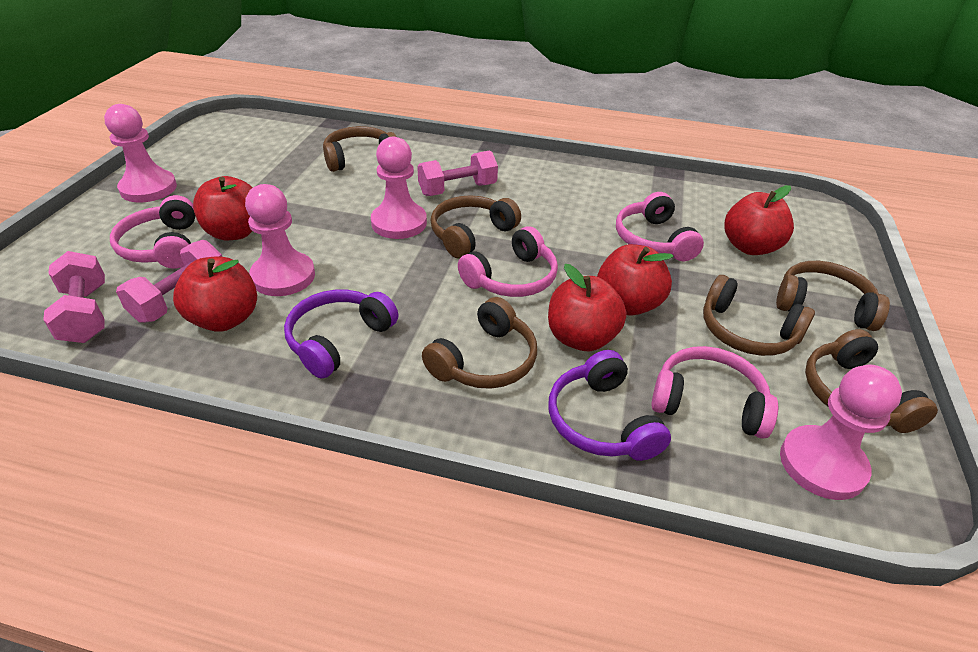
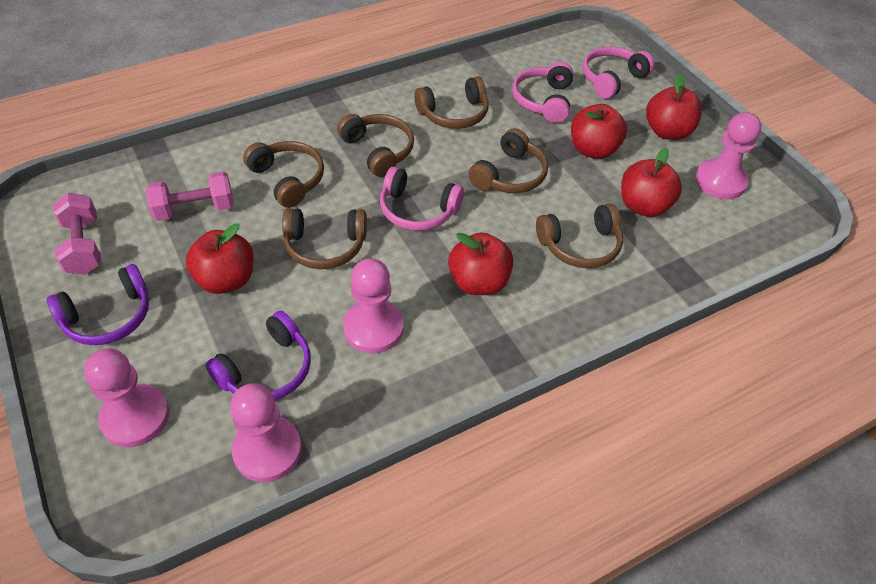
pink dumbbell: [43,251,105,343] [116,240,222,323] [417,150,498,196] = 3 -> [53,193,101,275] [145,171,234,221] = 2
pink headphones: [110,195,195,269] [458,226,558,297] [616,192,704,261] [651,346,778,439] = 4 -> [380,166,464,231] [512,62,573,123] [583,47,655,99] = 3

